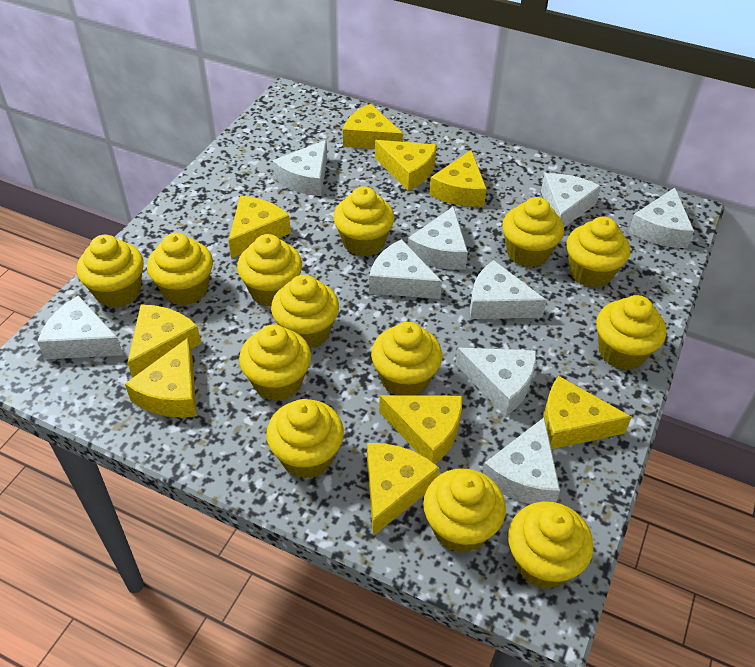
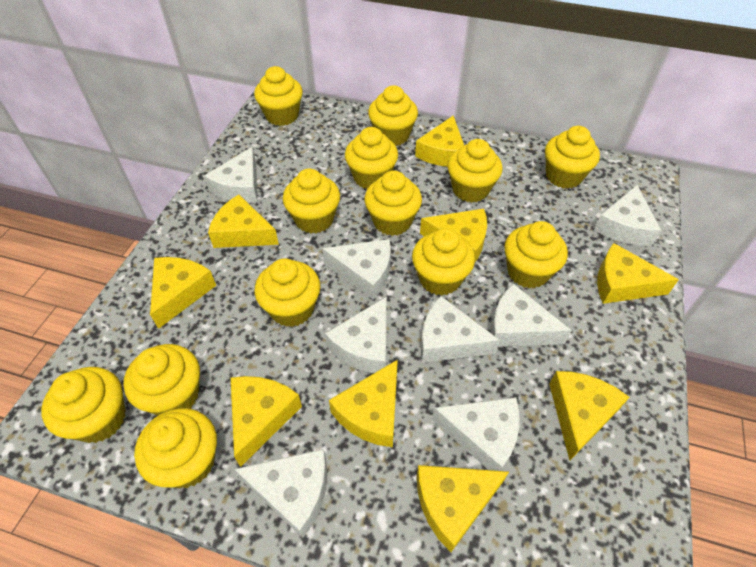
white cheese: [37,296,123,359] [273,140,327,196] [369,239,442,299] [408,206,468,270] [455,348,536,416] [470,260,547,319] [483,418,560,504] [541,173,601,227] [628,188,694,248] = 9 -> [204,147,257,203] [234,449,327,538] [322,239,391,299] [325,297,387,373] [421,296,500,363] [432,397,519,471] [490,284,572,347] [594,185,661,246] = 8

